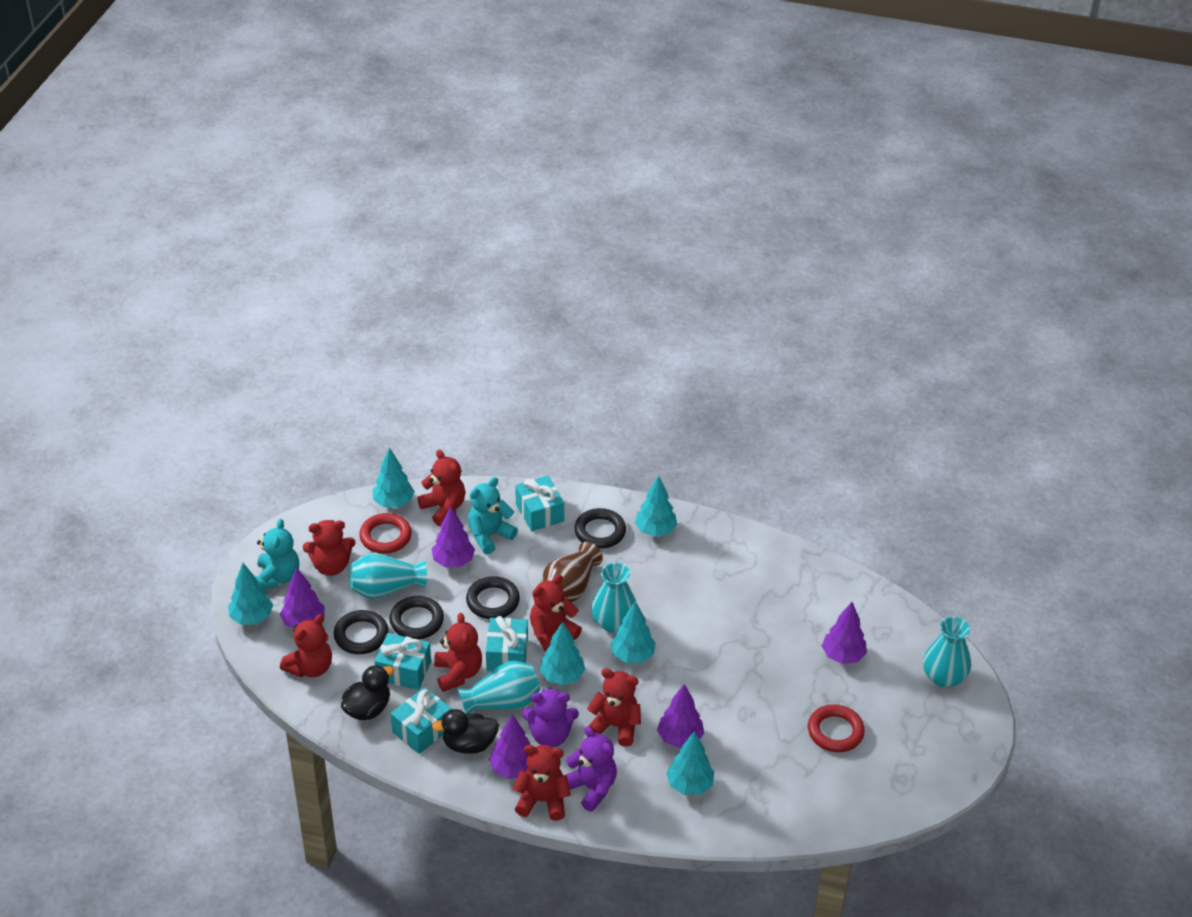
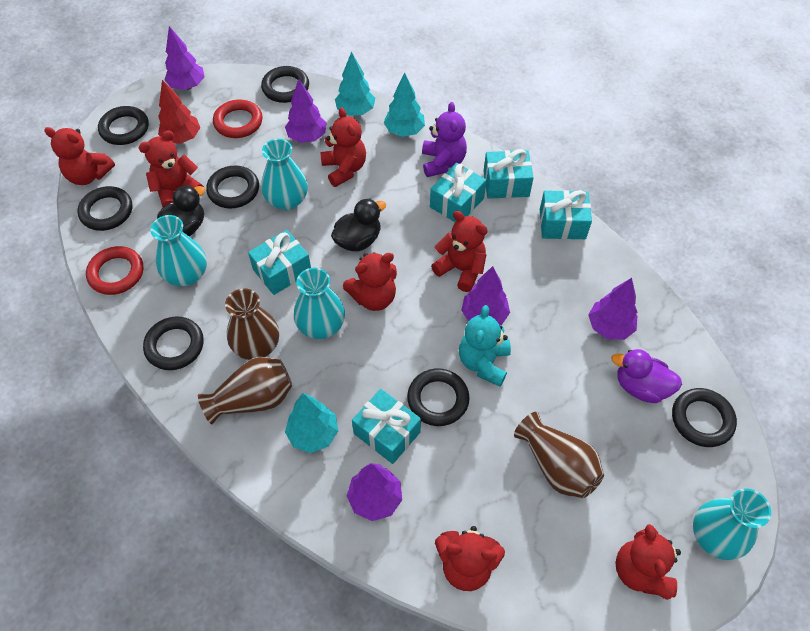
black ring: [334,610,389,654] [390,596,444,639] [466,576,520,619] [574,508,626,549] = 4 -> [78,186,132,231] [98,106,149,145] [143,317,204,370] [206,165,259,208] [261,66,309,103] [407,368,470,426] [672,388,737,447] = 7
brown vase: [542,542,603,602] = 1 -> [198,357,292,424] [225,288,279,360] [514,412,604,498] = 3
purple duck: none = 0 -> [611,349,682,403] = 1
purple teddy bear: [522,688,579,747] [566,726,617,812] = 2 -> [422,102,467,177] = 1
red tree: none = 0 -> [158,80,200,144] = 1
turquoise gift: [374,633,431,690] [391,687,452,754] [486,616,528,671] [515,475,564,531] = 4 -> [248,230,311,295] [352,389,421,464] [430,163,487,222] [484,149,534,199] [540,190,592,239] = 5
turquoise teddy bear: [255,519,299,590] [468,477,518,554] = 2 -> [459,305,511,387] = 1
turquoise tree: [228,563,273,624] [373,447,415,508] [539,621,585,685] [610,601,656,663] [635,476,678,537] [666,731,714,795] = 6 -> [285,393,338,453] [335,52,375,116] [384,72,425,137] = 3

